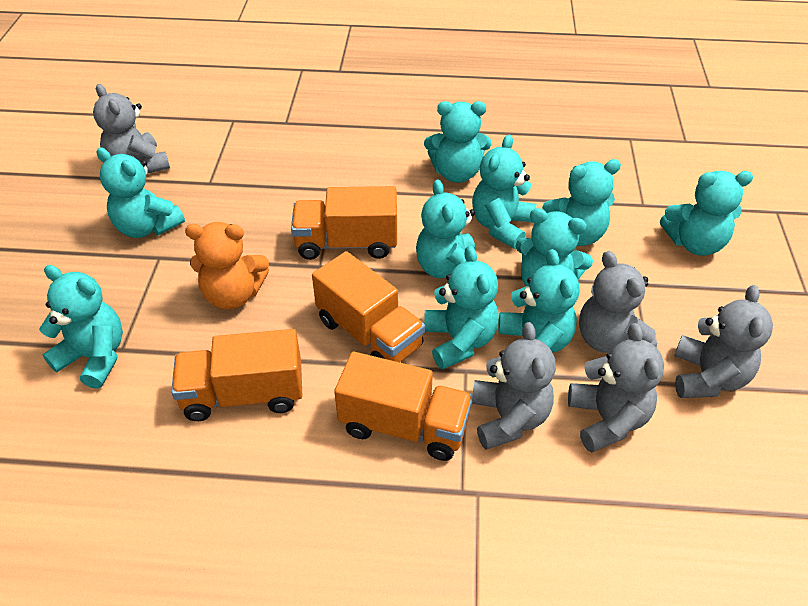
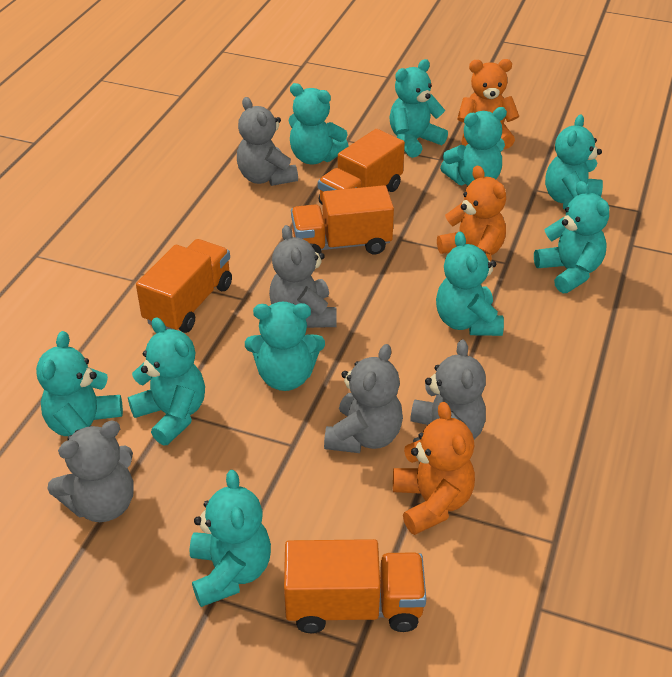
orange teddy bear: [185,222,269,310] = 1 -> [393,402,475,535] [437,166,506,261] [457,59,519,149] = 3

